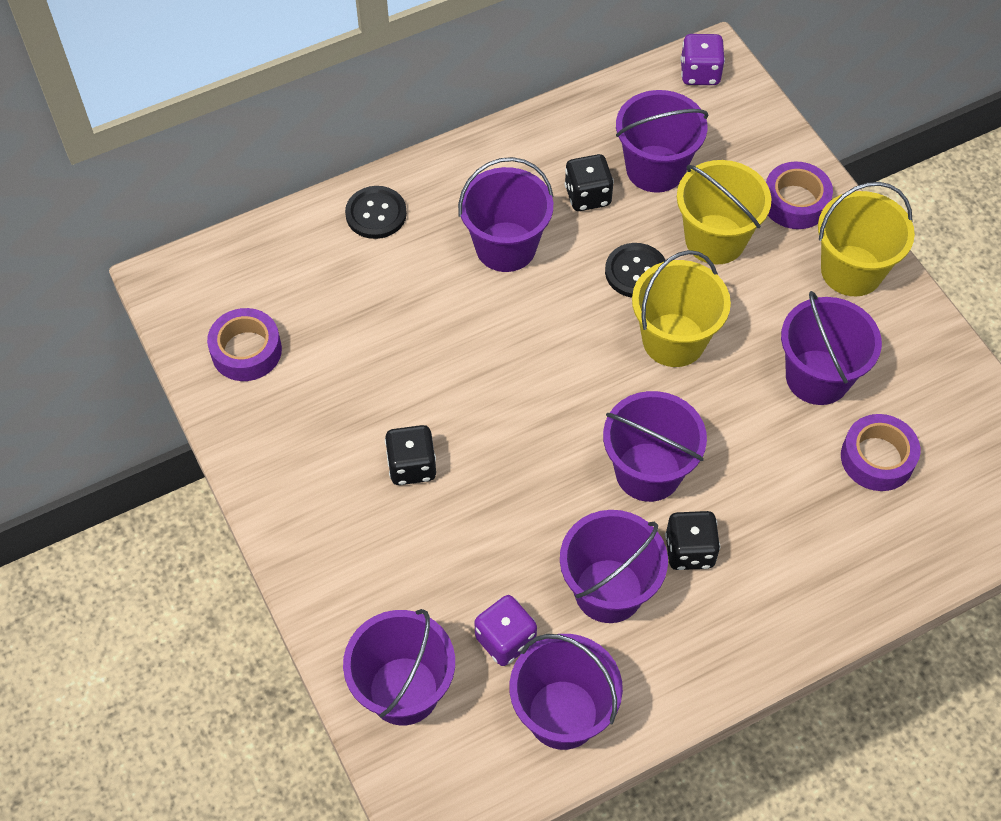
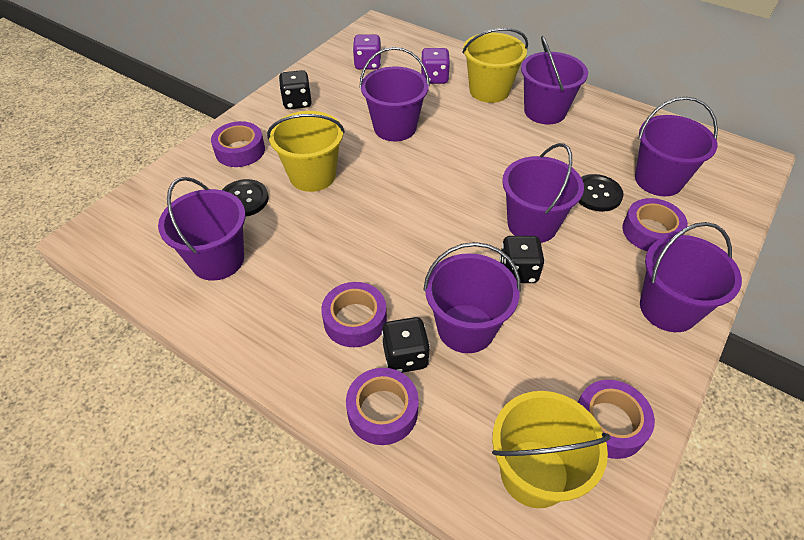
purple tape: [207,308,282,381] [766,161,833,229] [841,414,920,491] = 3 -> [211,121,265,167] [321,282,387,347] [346,368,419,445] [578,380,655,459] [622,198,688,251] = 5

